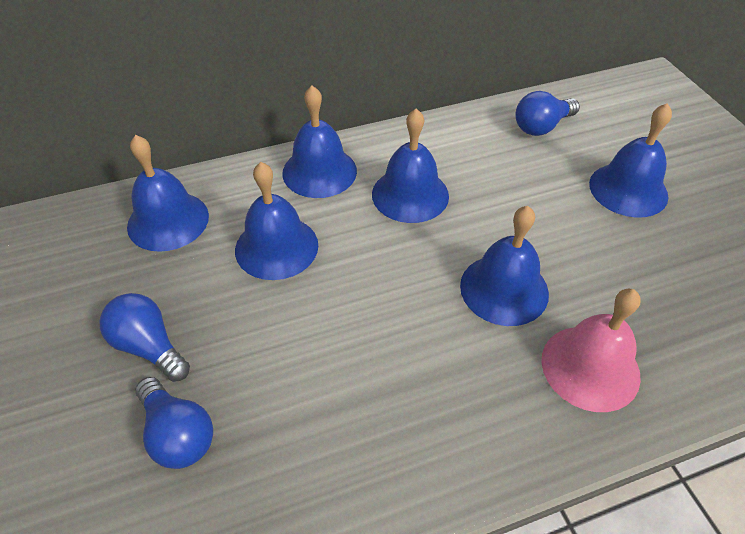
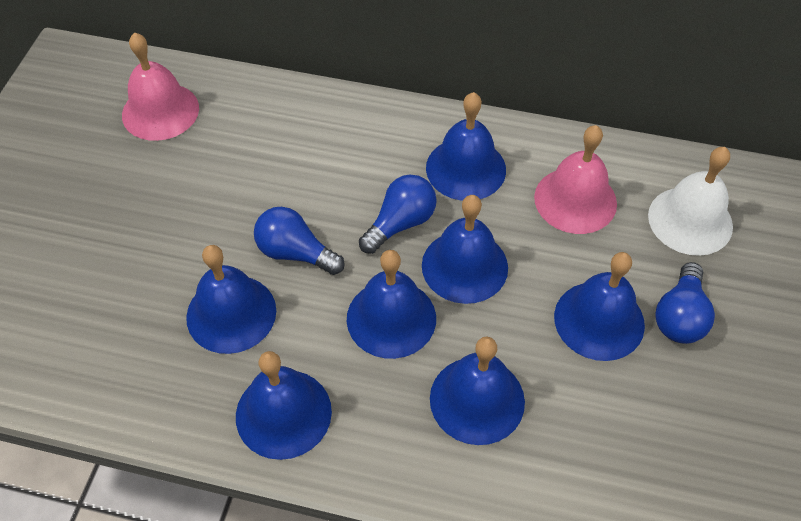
blue bell: [127,135,209,252] [235,162,318,280] [282,86,357,198] [372,108,449,223] [460,206,549,326] [589,103,672,218] = 6 -> [186,245,276,354] [236,351,332,460] [347,250,436,359] [422,195,508,304] [426,92,506,201] [430,337,525,445] [554,252,645,361] = 7
pink bell: [541,289,641,412] = 1 -> [122,32,199,141] [534,125,617,234] = 2
white bell: none = 0 -> [648,147,733,256] = 1

